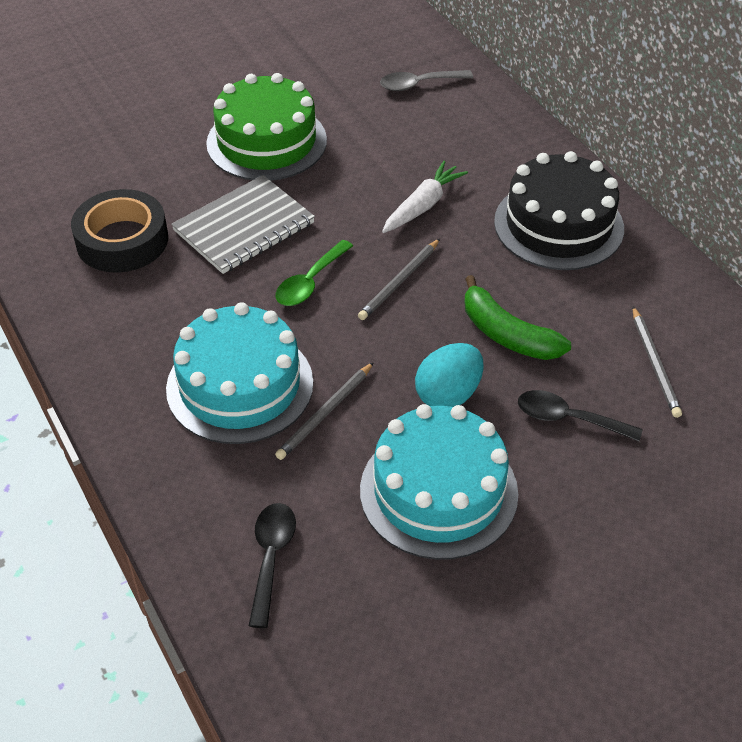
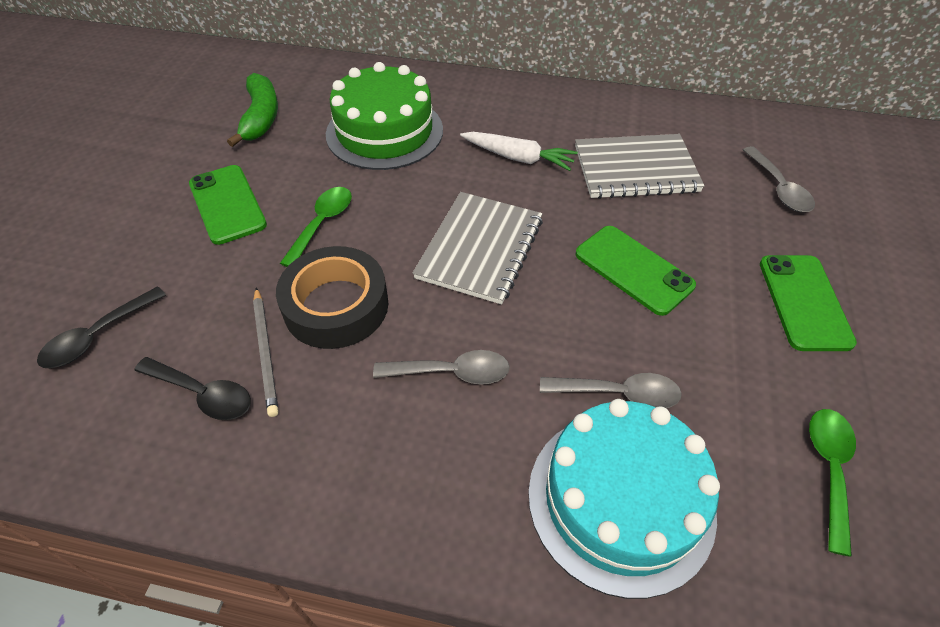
black cake: [494,151,624,270] = 1 -> none = 0
green phone: none = 0 -> [189,165,267,245] [575,226,696,316] [760,255,857,351] = 3
green spoon: [276,240,353,306] = 1 -> [280,187,352,267] [809,409,856,557] = 2
grey notebook: [171,175,315,274] = 1 -> [413,192,543,304] [575,134,704,199] = 2
grey pencil: [275,362,374,460] [358,239,440,320] [633,306,682,418] = 3 -> [253,287,279,417] = 1
grey spoon: [380,70,473,91] = 1 -> [373,350,510,385] [540,373,682,408] [743,146,815,212] = 3
turquoise cake: [166,302,313,444] [360,404,518,560] = 2 -> [528,399,720,599] = 1
turquoise egg: [415,343,483,407] = 1 -> none = 0

